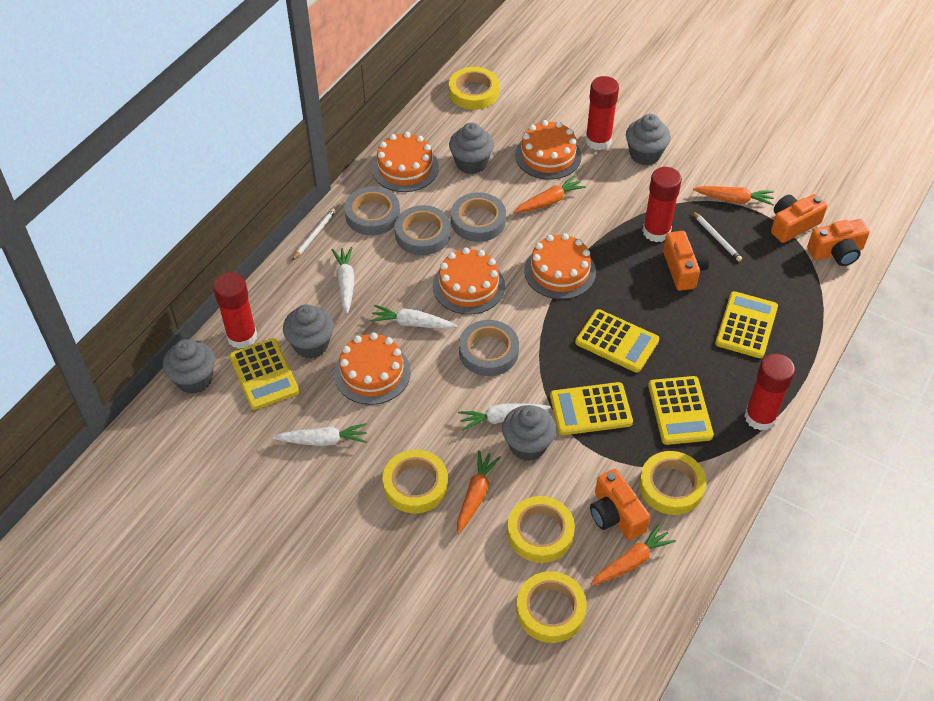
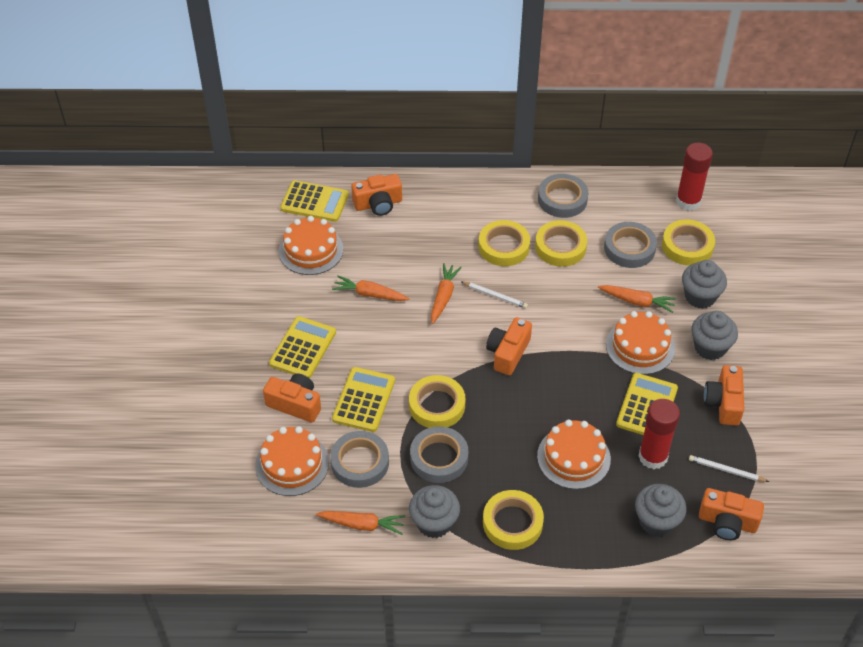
grey cupcake: [163,339,215,394] [283,304,334,359] [449,123,494,174] [502,405,556,461] [626,114,671,165] = 5 -> [409,485,460,538] [635,484,687,537] [682,260,727,309] [691,311,738,360] = 4
orange cake: [334,332,411,405] [372,132,439,192] [433,247,505,315] [515,120,582,180] [524,233,596,299] = 5 -> [255,426,329,496] [279,216,344,275] [537,420,611,489] [606,311,675,375] = 4
orange camera: [590,469,650,540] [663,231,709,291] [771,194,828,243] [807,219,870,266] = 4 -> [263,373,321,422] [351,174,402,216] [486,317,532,375] [699,488,764,540] [704,365,744,426] = 5
red glue stick: [213,272,257,349] [585,76,619,150] [643,167,682,242] [744,354,795,431] = 4 -> [638,399,680,469] [676,143,713,211] = 2
white carrot: [273,423,367,446] [332,247,355,314] [370,305,457,329] [458,404,551,430] = 4 -> none = 0
yellow calculator: [229,338,299,410] [550,382,633,435] [575,309,659,373] [648,376,714,445] [715,291,778,358] = 5 -> [269,316,336,378] [280,180,349,222] [332,367,395,432] [616,373,678,435] = 4

